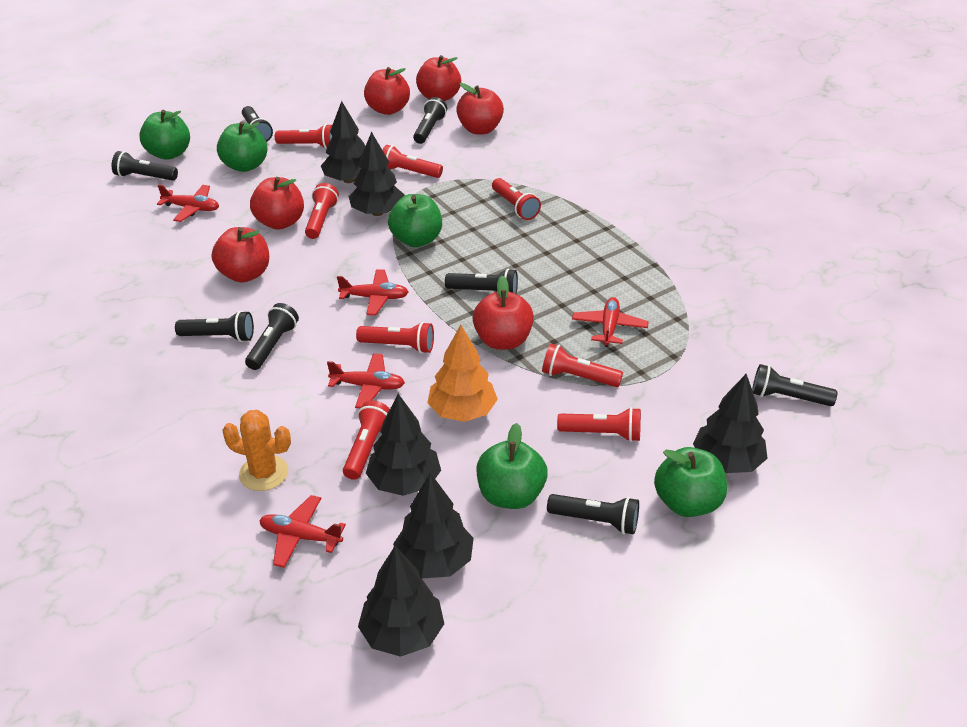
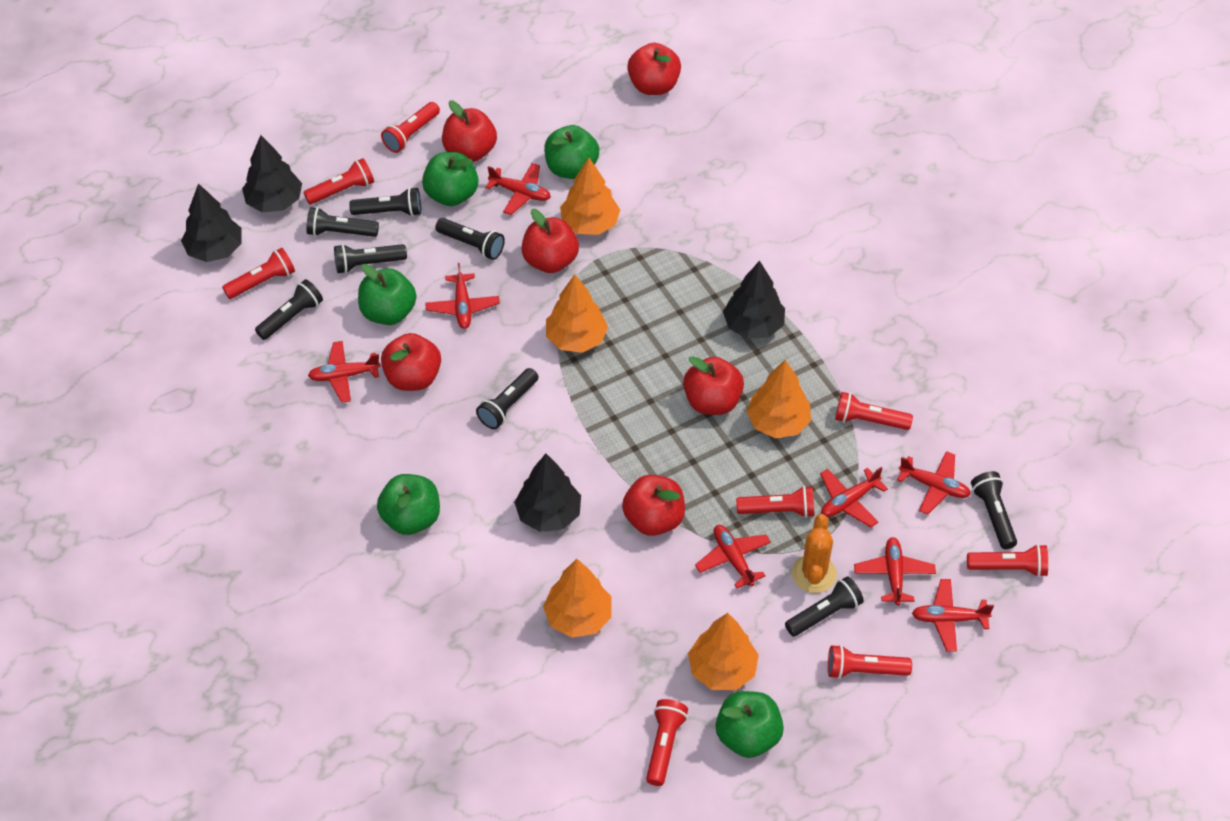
black tree: [321,101,365,183] [349,132,405,216] [358,546,444,657] [366,394,441,496] [393,473,474,579] [693,374,768,473] = 6 -> [181,183,242,262] [242,135,302,212] [514,454,581,532] [723,261,785,339] = 4
orange tree: [427,325,498,422] = 1 -> [543,559,612,638] [546,274,608,353] [560,158,620,235] [688,613,759,690] [746,359,811,438] = 5
red plane: [157,184,219,222] [259,495,346,568] [327,353,405,409] [337,269,408,316] [572,297,649,347] = 5 -> [308,341,381,403] [425,263,500,329] [485,163,551,215] [695,525,771,589] [820,467,888,528] [854,537,936,606] [897,451,971,515] [912,579,994,652] = 8

